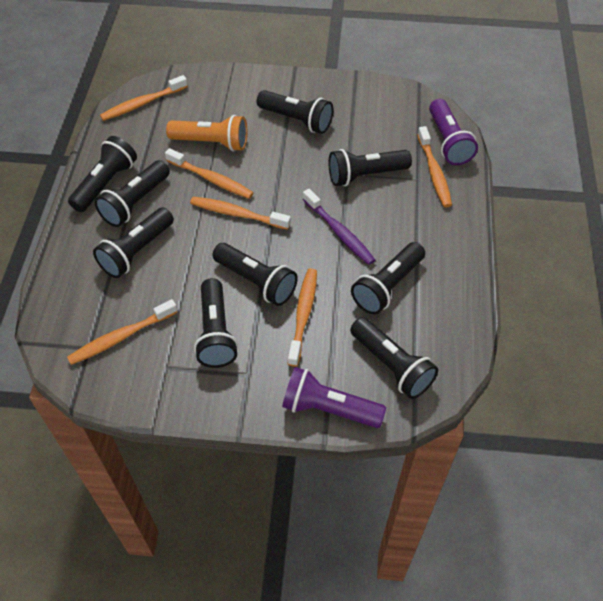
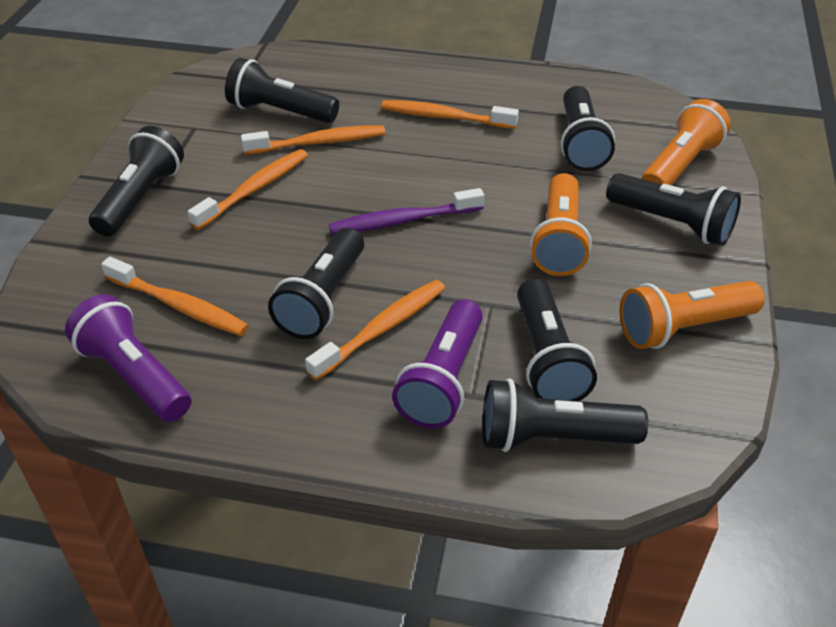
black flashlight: [68,136,137,212] [93,207,174,278] [94,160,170,227] [194,278,238,368] [212,243,298,306] [257,90,333,134] [328,149,412,186] [350,317,438,399] [351,242,425,314] = 9 -> [89,126,184,237] [225,58,339,123] [268,228,364,339] [483,378,648,452] [517,279,597,401] [561,86,615,171] [606,173,741,246] = 7
orange flashlight: [166,115,247,151] = 1 -> [530,173,592,276] [619,281,765,349] [642,99,731,186] = 3
orange toothbrush: [67,299,177,365] [100,75,188,121] [165,148,253,199] [190,197,291,230] [288,268,317,367] [417,126,452,207] = 6 -> [101,257,249,336] [188,149,308,230] [241,125,385,155] [305,280,445,380] [381,100,519,129] = 5

